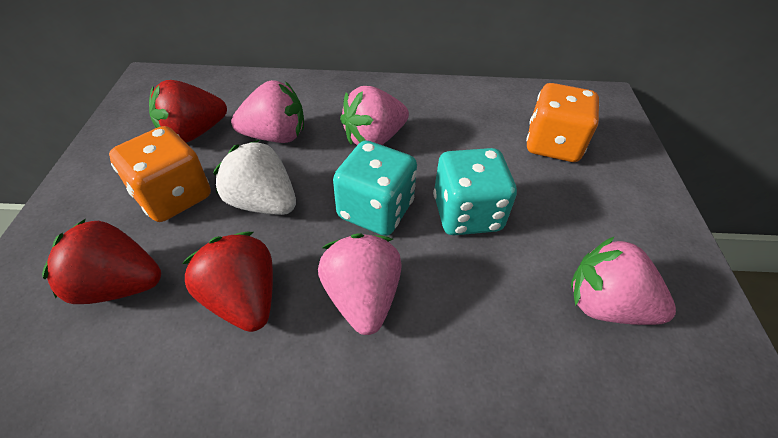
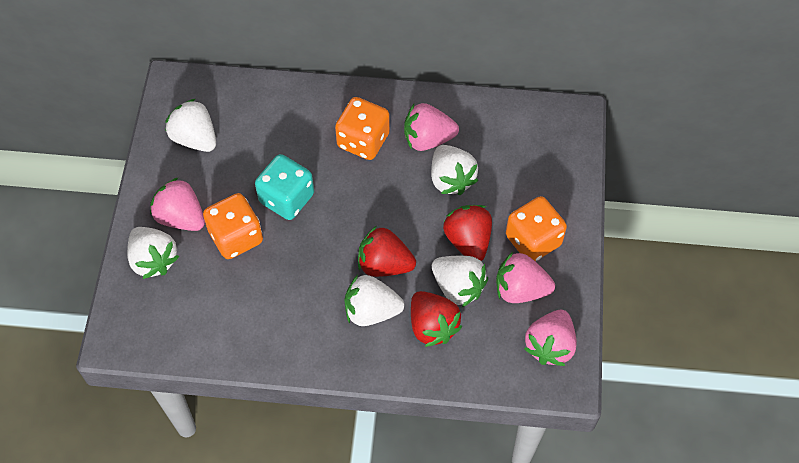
orange dice: [109,126,211,222] [526,83,599,162] = 2 -> [203,193,263,259] [335,97,390,160] [506,196,567,262] = 3
turquoise dice: [333,141,417,236] [433,148,517,235] = 2 -> [255,154,314,220] = 1
white strawberry: [213,140,296,215] = 1 -> [127,227,180,279] [165,99,216,152] [345,275,404,326] [431,145,479,195] [432,256,488,307] = 5

